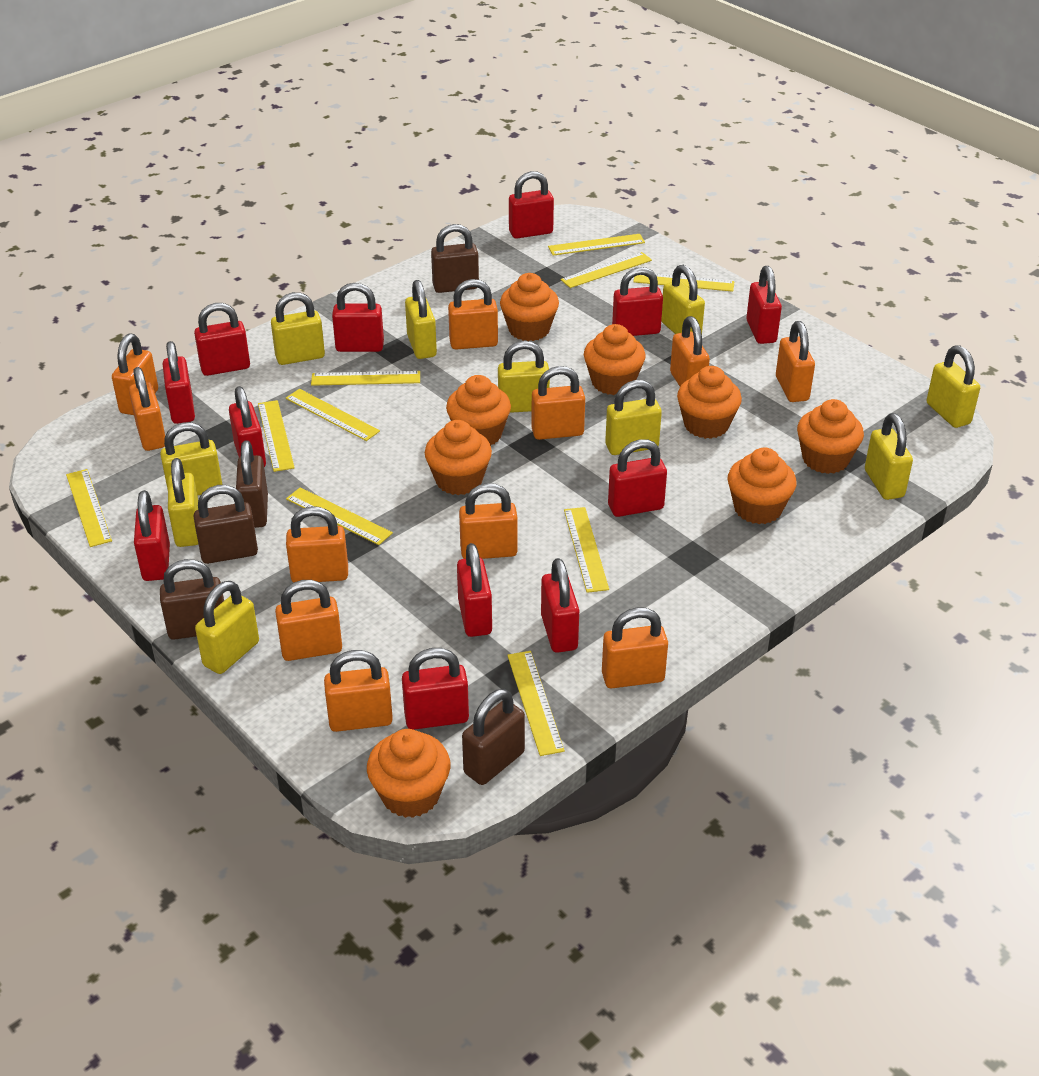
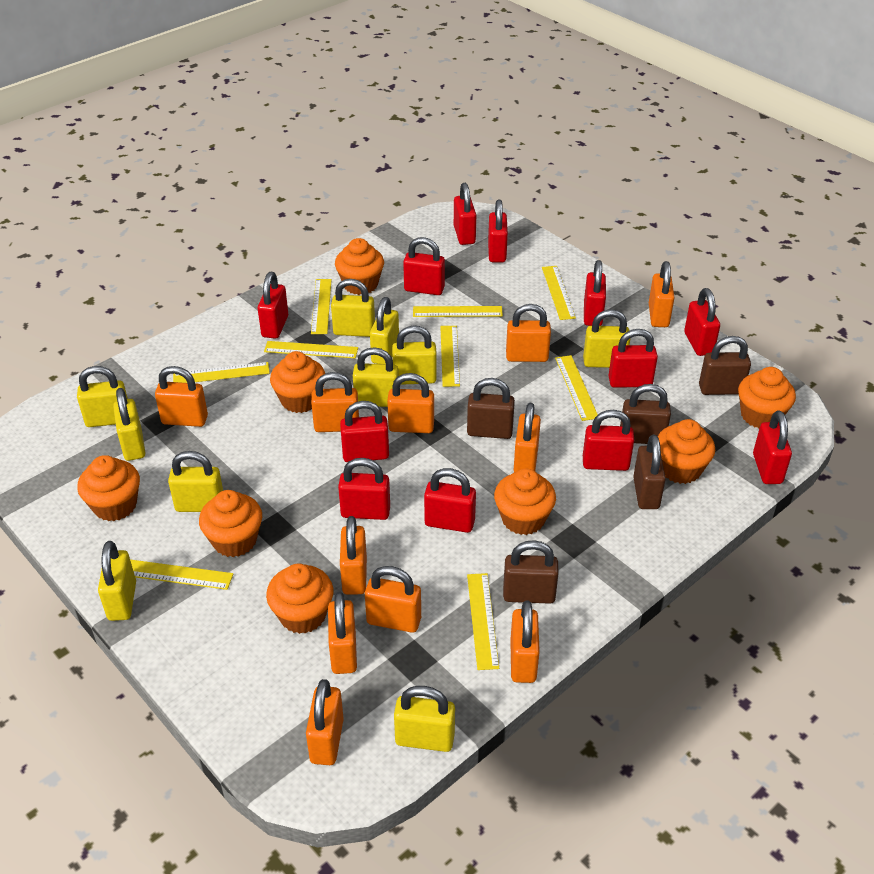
yellow ruler: [66,469,112,547] [258,400,295,472] [286,389,380,441] [286,487,393,545] [311,371,420,386] [507,651,565,756] [548,234,645,256] [561,252,652,288] [564,507,609,593] [633,274,735,292] = 10 -> [130,560,233,590] [173,362,270,383] [264,341,358,358] [311,279,332,334] [413,306,503,317] [440,326,460,387] [467,573,499,670] [542,266,576,320] [555,355,598,421] = 9

